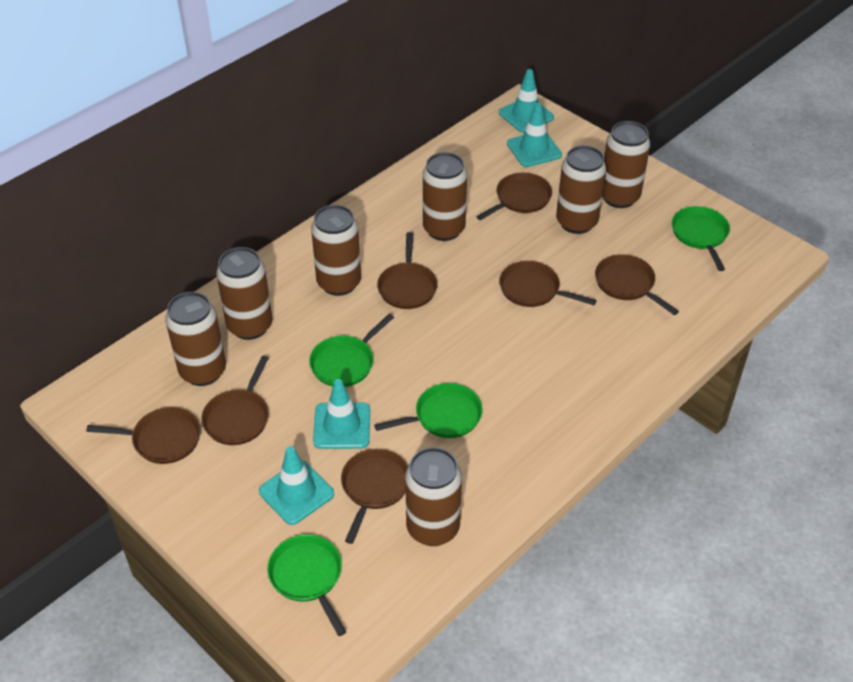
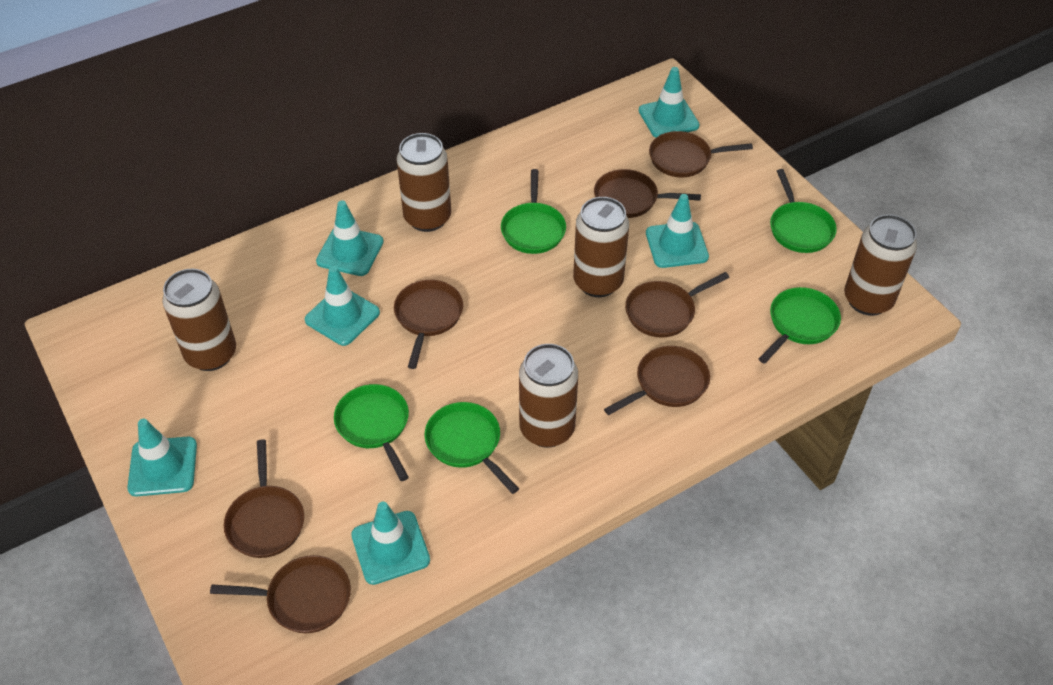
brown can: [165,292,226,386] [216,247,272,340] [311,205,361,296] [405,447,462,546] [423,152,467,241] [556,146,606,234] [602,121,650,208] = 7 -> [162,269,236,371] [396,133,451,232] [519,344,578,448] [573,197,629,297] [844,214,917,316] = 5
green pan: [267,534,346,636] [309,314,394,387] [374,383,483,438] [672,206,730,271] = 4 -> [334,384,409,481] [425,402,519,494] [501,169,566,254] [759,287,841,364] [770,169,837,253] = 5
turquoise traffic cone: [259,446,334,525] [313,379,370,449] [499,69,554,133] [507,103,562,167] = 4 -> [127,419,197,496] [305,266,380,346] [316,200,384,276] [351,502,430,585] [639,67,700,138] [646,194,709,268] = 6

